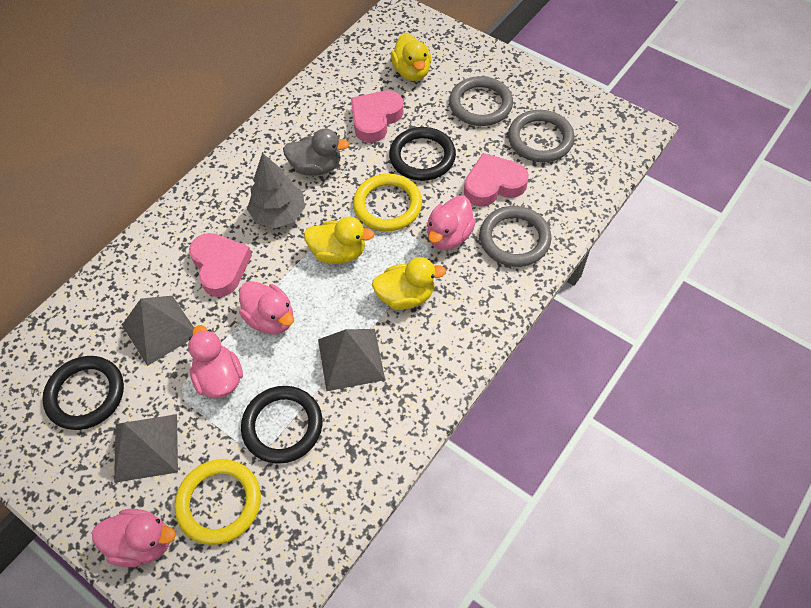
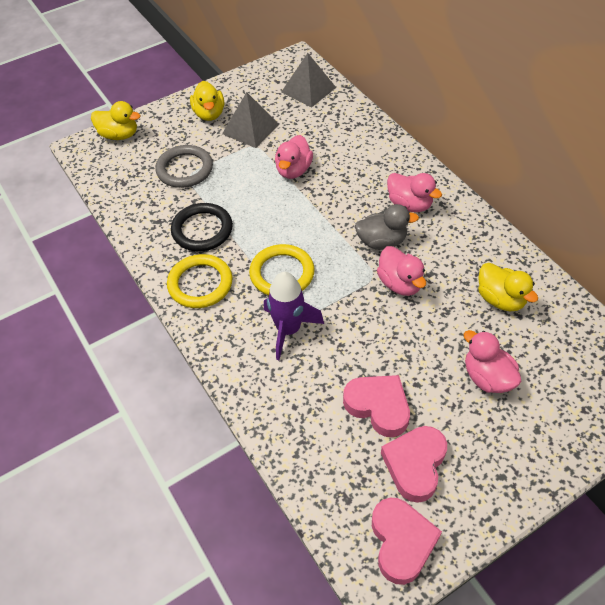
black ring: [42,356,124,430] [241,386,322,464] [389,127,456,181] = 3 -> [171,203,233,251] = 1
grey pyramid: [114,414,178,483] [122,296,194,366] [318,329,385,391] = 3 -> [222,92,279,148] [281,53,336,108] = 2
grey ring: [449,76,513,126] [479,206,552,267] [508,110,575,162] = 3 -> [155,145,213,188] = 1
grey tree: [247,153,305,228] = 1 -> none = 0
purple rocket: none = 0 -> [264,272,324,360] = 1

